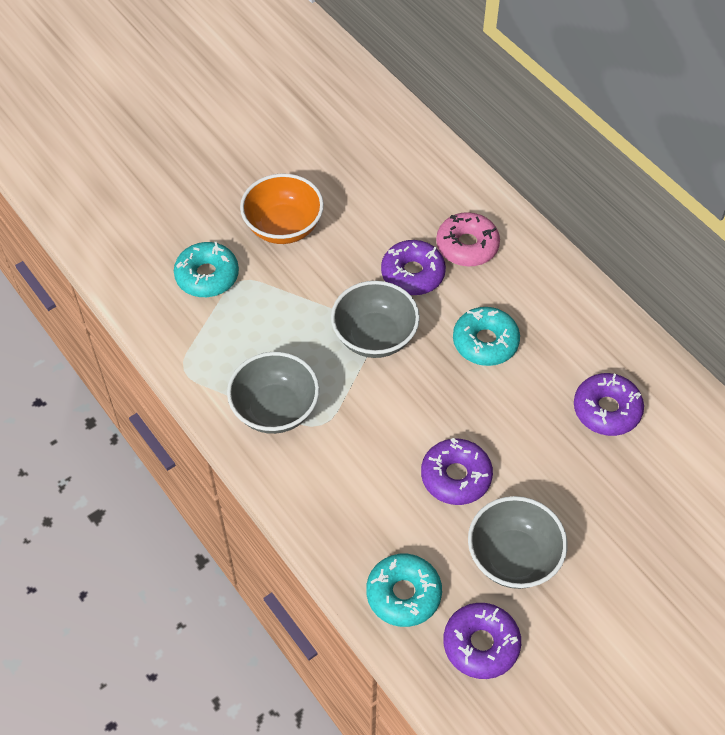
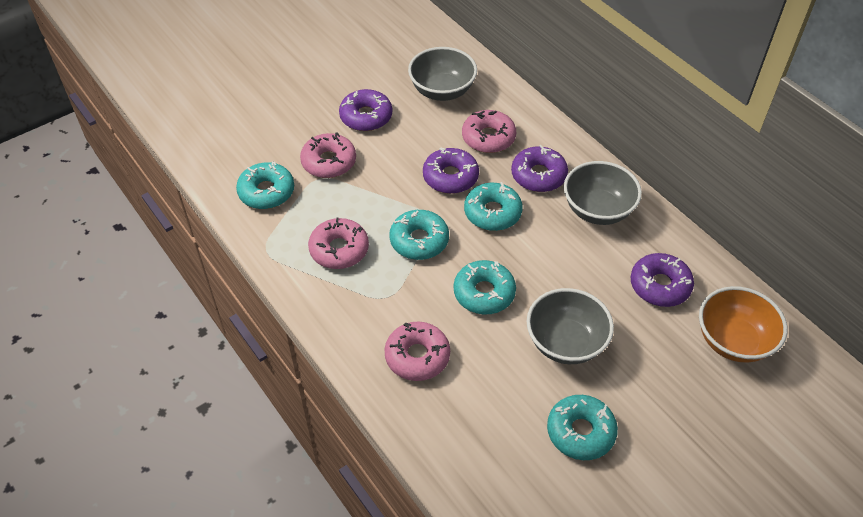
pink donut: [436,212,500,266] = 1 -> [300,133,356,178] [308,217,369,269] [385,322,450,381] [462,110,516,153] = 4
turquoise donut: [174,242,239,297] [366,554,442,627] [453,307,520,366] = 3 -> [236,161,294,209] [389,210,449,260] [454,260,516,314] [464,182,523,231] [547,395,618,460] = 5

